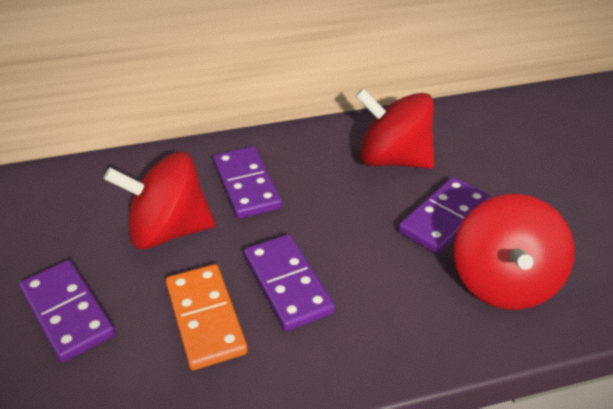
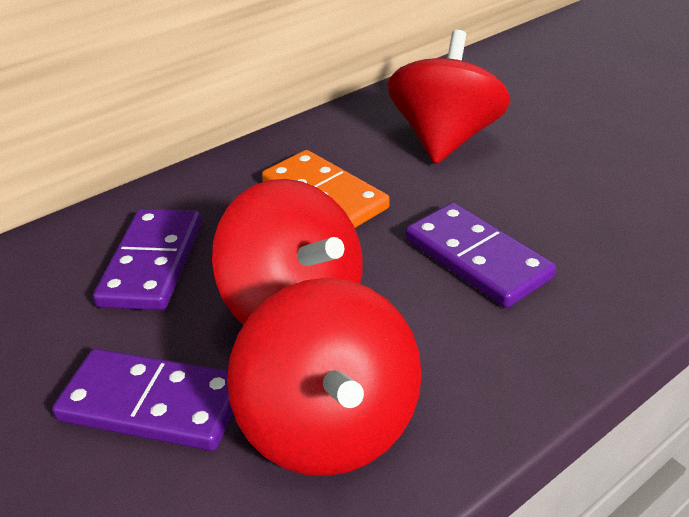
purple domino: [19,260,115,363] [213,146,282,219] [244,234,335,331] [398,177,491,254] = 4 -> [52,348,233,451] [93,209,202,310] [405,203,556,308] = 3

